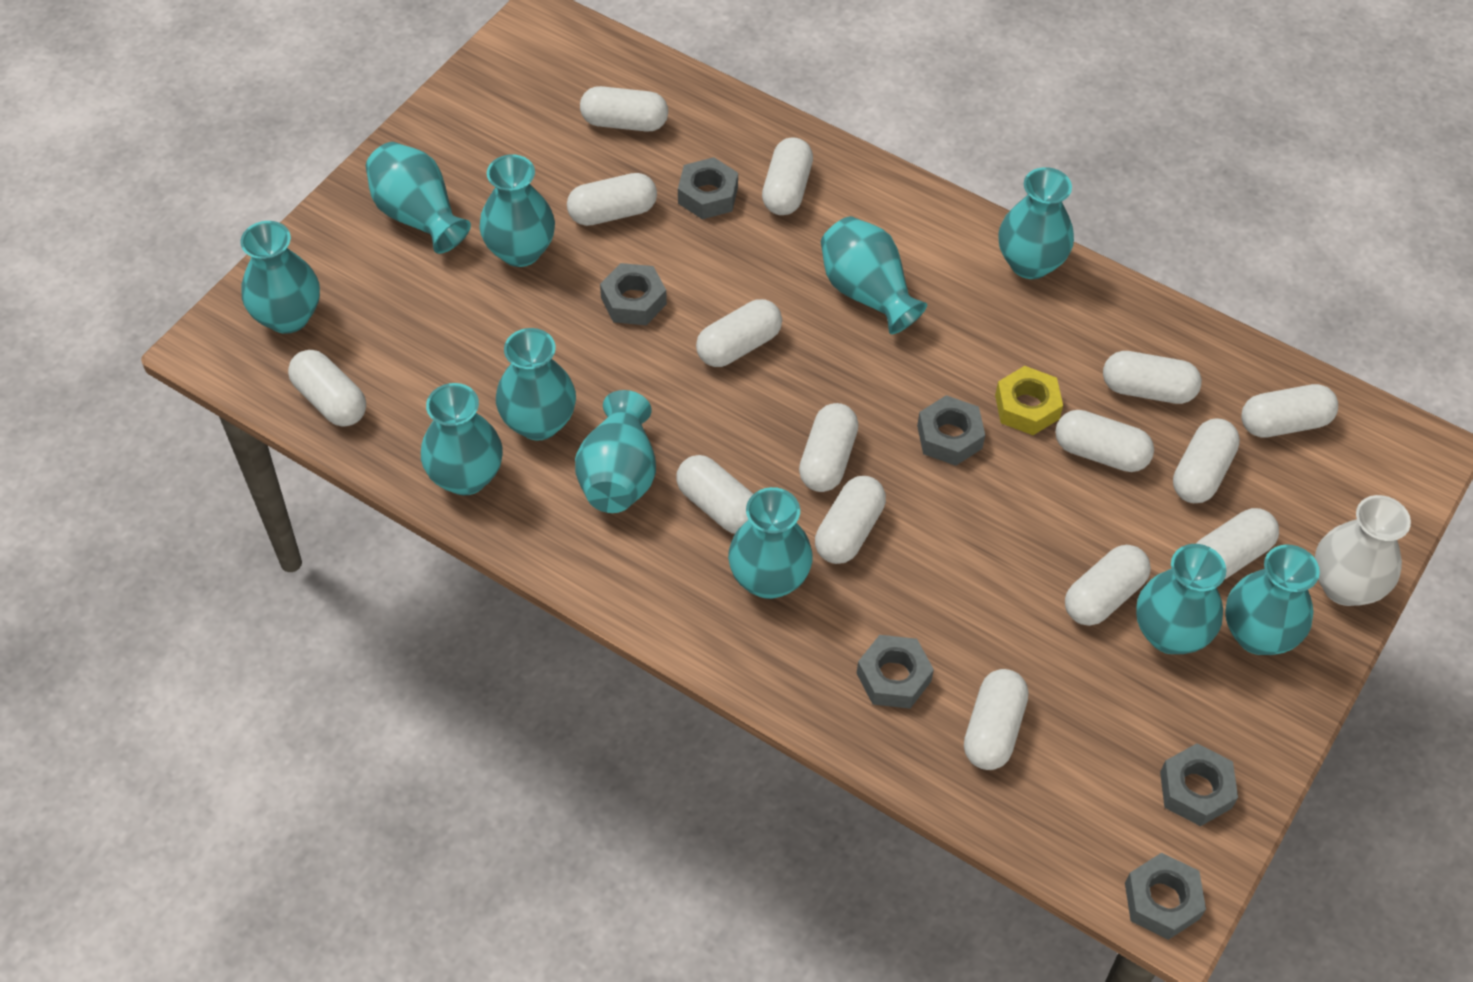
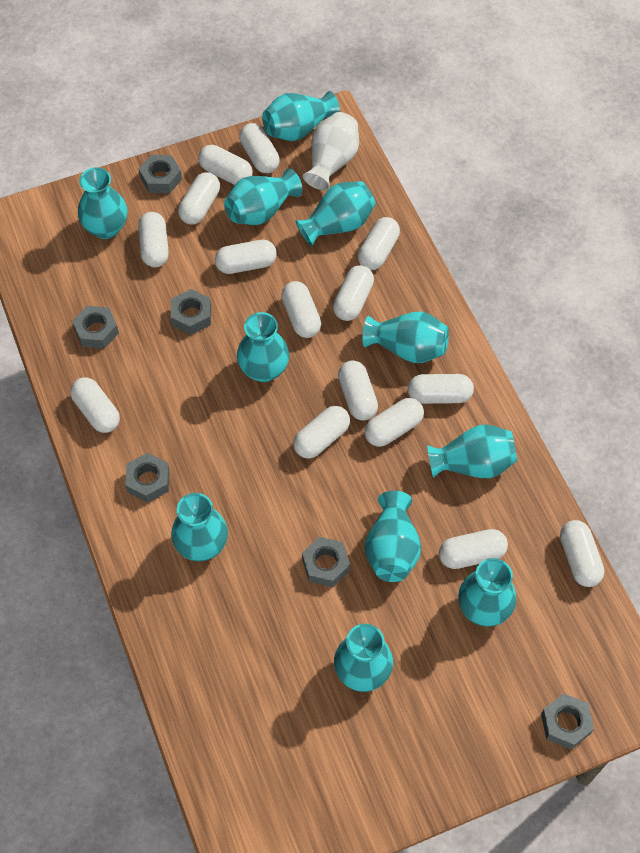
yellow nut: [995,366,1063,435] = 1 -> none = 0

